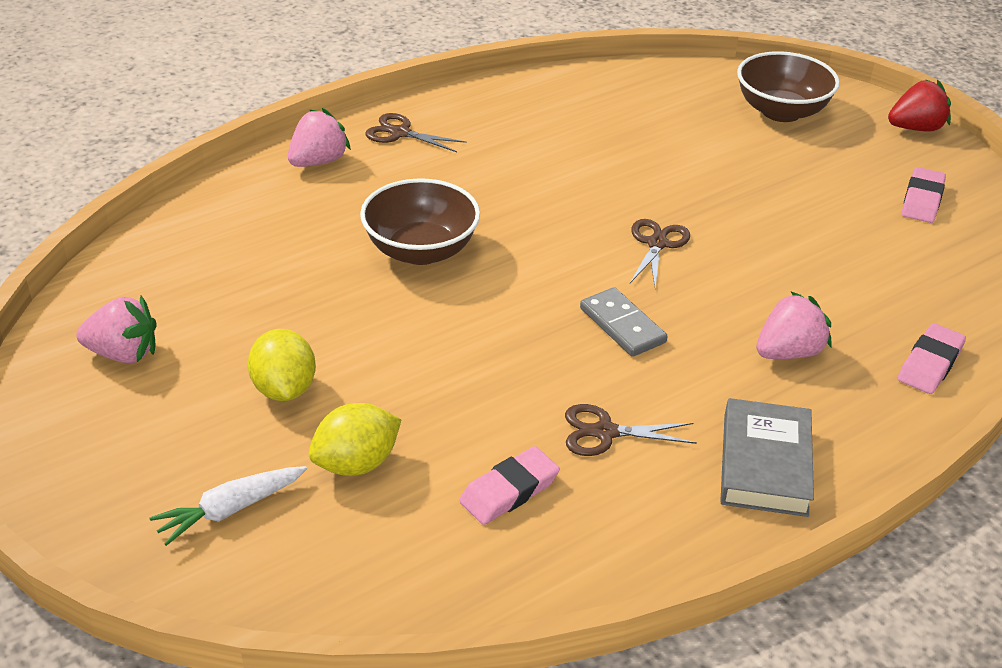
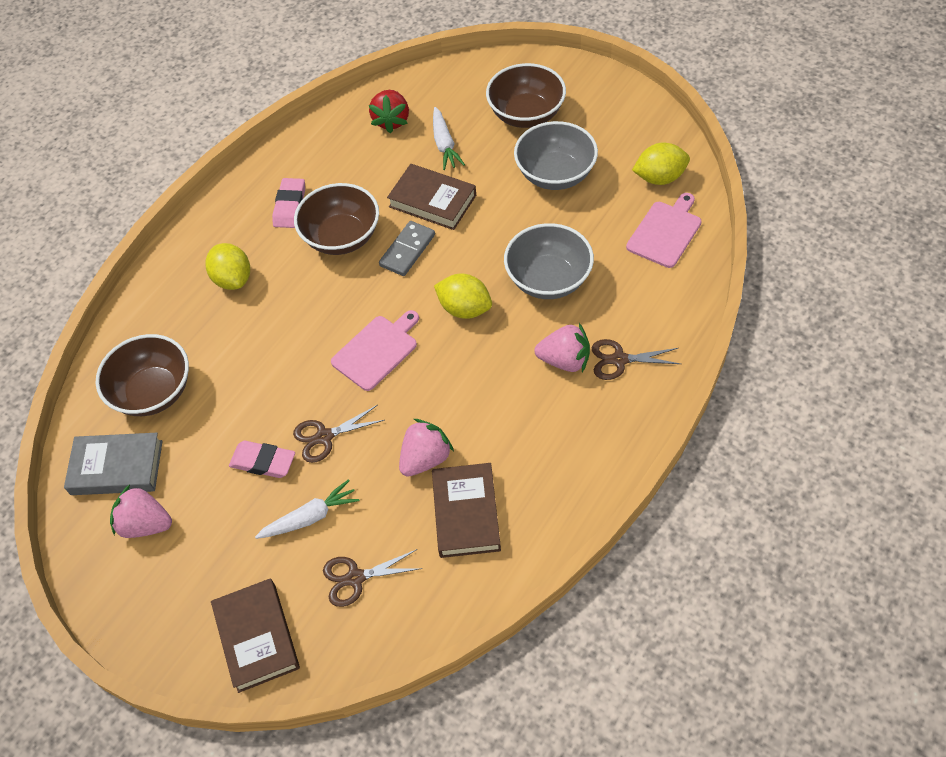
brown book: none = 0 -> [211,578,300,693] [387,164,476,230] [432,463,501,558] = 3
brown bowl: [360,178,480,265] [737,51,840,122] = 2 -> [96,334,189,416] [294,183,379,255] [486,63,566,128] = 3
grey bowl: none = 0 -> [504,223,594,299] [514,121,598,190] = 2
pink cutting board: none = 0 -> [331,310,419,391] [626,193,702,268] = 2
pink eraser: [459,446,560,525] [898,323,966,394] [902,167,946,223] = 3 -> [229,441,295,478] [272,178,305,228] = 2
white carrot: [149,466,307,546] = 1 -> [255,479,359,539] [433,107,465,170] = 2
yellow lemon: [248,329,316,401] [309,403,401,476] = 2 -> [206,243,250,290] [434,273,492,319] [632,143,690,185] = 3

